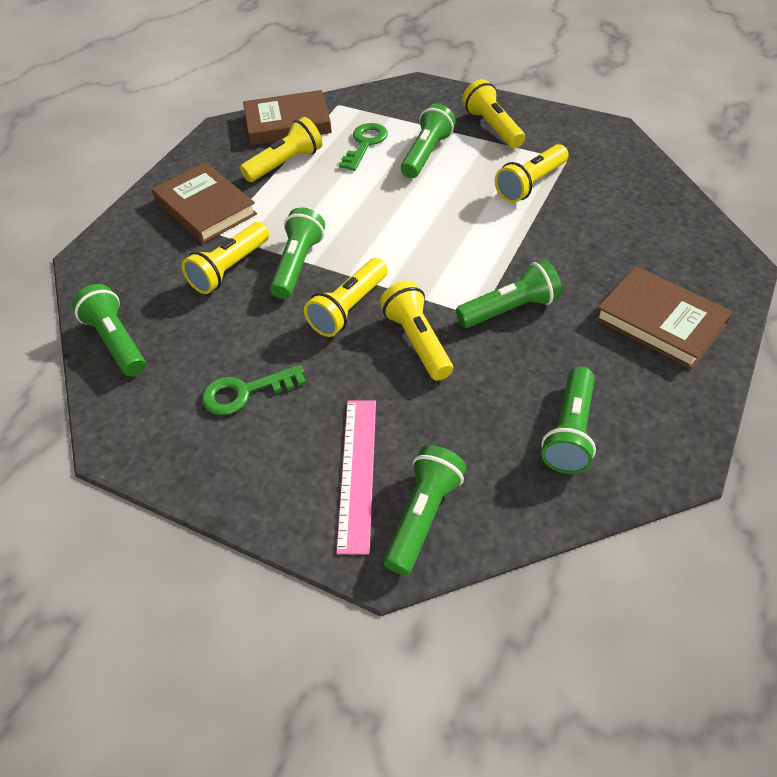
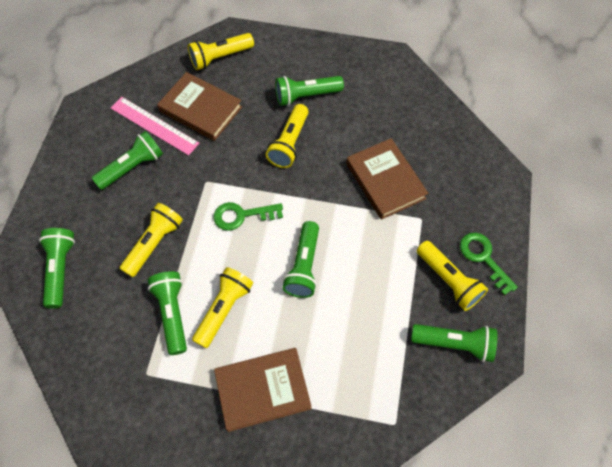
yellow flashlight: [182,222,269,294] [240,117,322,182] [304,258,388,337] [380,281,453,381] [462,79,525,149] [495,144,569,203] = 6 -> [120,203,183,277] [188,33,254,70] [192,267,253,348] [266,104,309,168] [417,241,488,311] = 5

